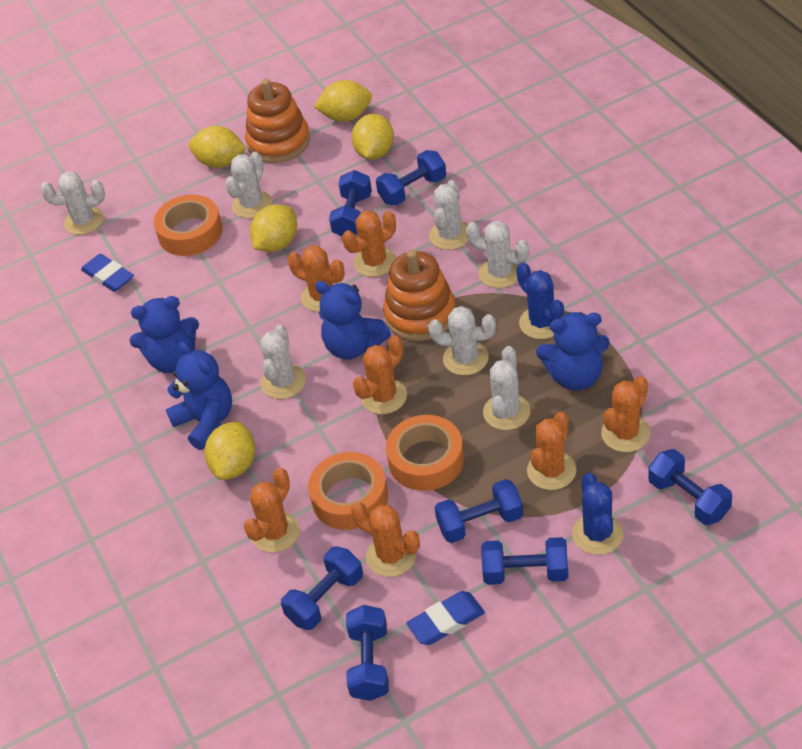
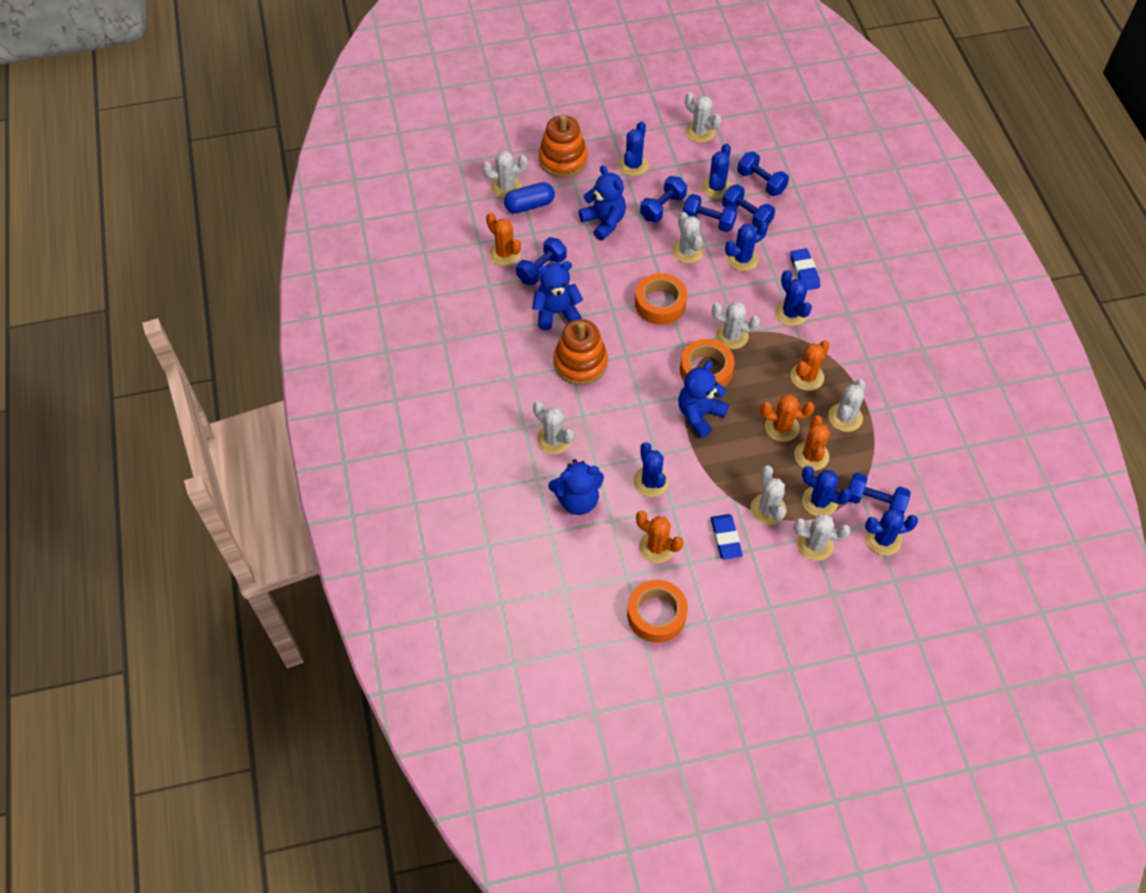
blue cactus: [516,262,564,339] [572,473,624,555] = 2 -> [619,121,649,176] [633,442,669,497] [702,143,732,199] [725,222,768,271] [775,270,812,326] [802,466,851,516] [865,508,918,556] = 7
blue capsule: none = 0 -> [504,182,555,213] = 1
blue dumbbell: [281,546,363,630] [329,170,372,236] [346,605,389,701] [376,150,446,206] [435,479,523,543] [481,537,569,585] [648,449,732,525] = 7 -> [516,237,566,285] [640,176,687,222] [683,194,738,232] [722,184,775,228] [737,152,789,196] [848,473,911,515] = 6
orange cactus: [243,468,300,553] [288,246,345,312] [342,210,396,277] [351,502,420,577] [353,335,407,414] [527,411,576,490] [601,376,650,452] = 7 -> [486,213,521,266] [636,511,683,563] [761,394,815,442] [790,340,830,391] [794,415,830,471] = 5
white cactus: [41,171,105,235] [225,152,272,218] [260,324,306,399] [428,306,496,375] [429,180,469,250] [466,221,529,288] [483,346,531,430] = 7 -> [482,151,528,198] [533,401,574,455] [672,212,703,264] [685,92,721,143] [712,302,760,349] [750,465,786,525] [794,514,851,561] [828,379,866,432] = 8
yellow lemon: [189,126,246,168] [204,421,255,480] [250,204,297,252] [314,80,372,122] [351,114,394,160] = 5 -> none = 0

